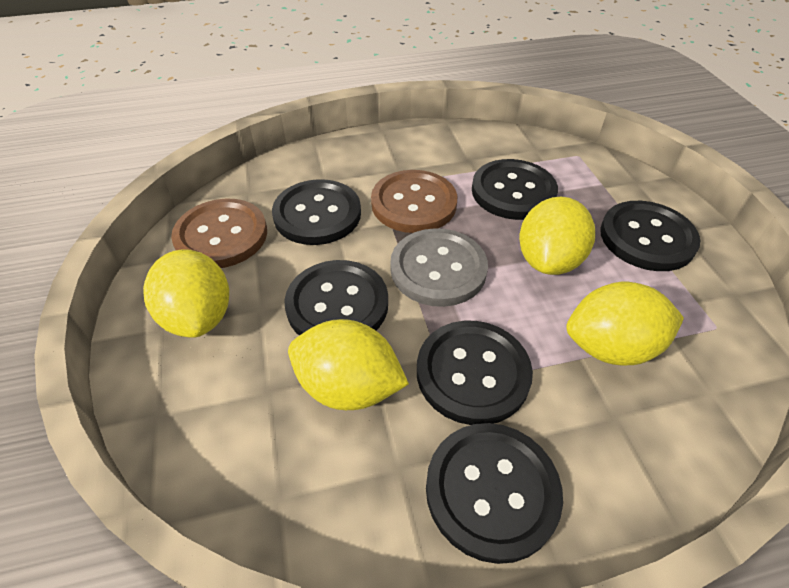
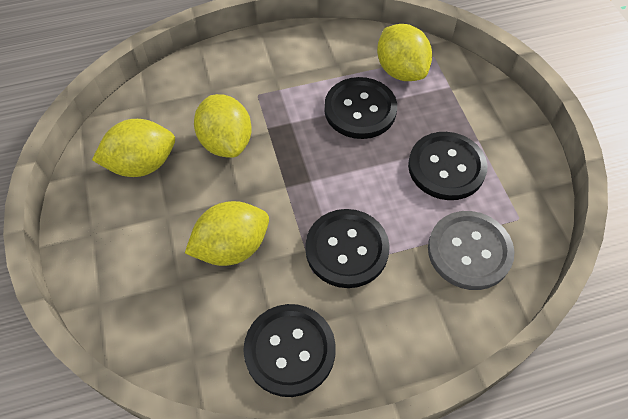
black button: [272,179,361,245] [284,260,388,335] [417,321,533,425] [426,423,563,564] [472,159,558,220] [600,201,700,271] = 6 -> [243,304,336,397] [305,209,390,288] [324,77,397,139] [408,132,487,200] = 4
brown button: [171,199,267,268] [371,170,457,233] = 2 -> none = 0

